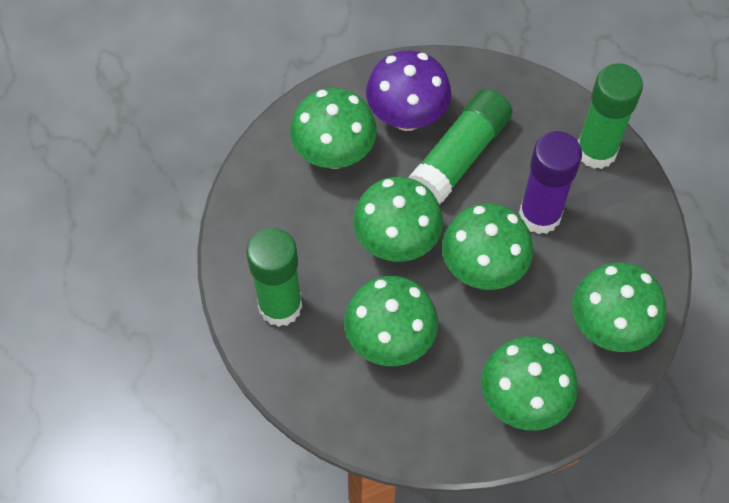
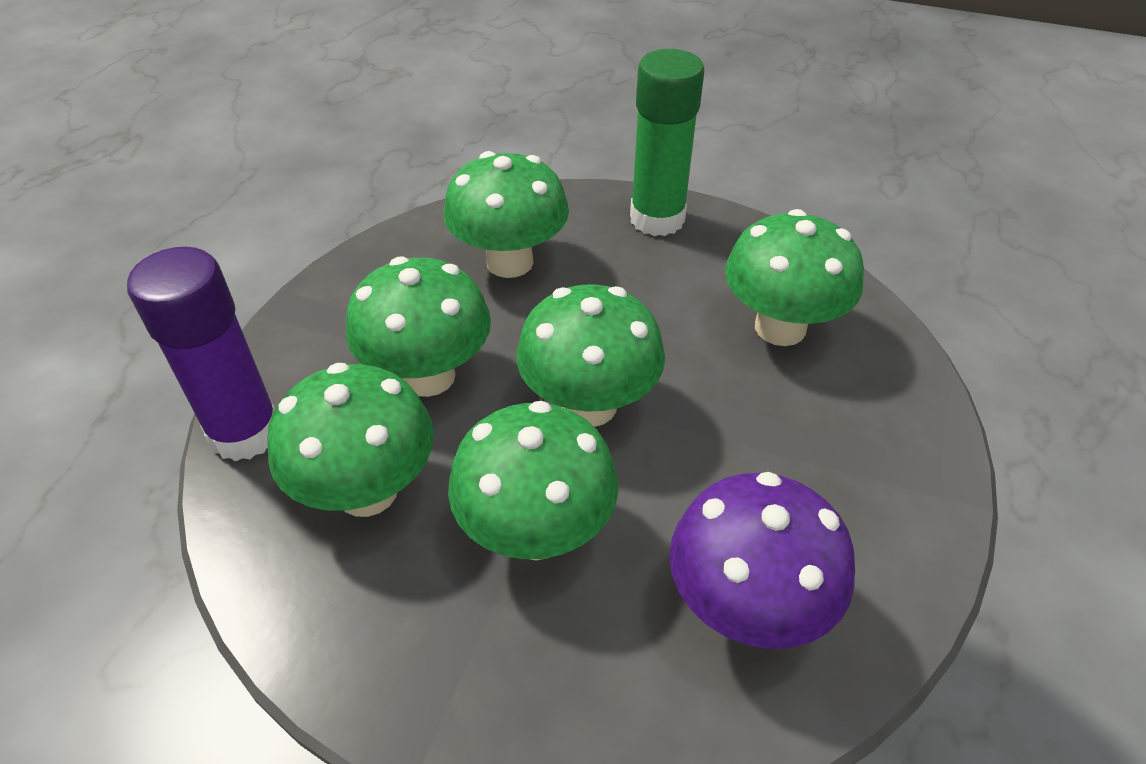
green glue stick: [246,228,302,327] [408,89,512,205] [578,63,643,169] = 3 -> [630,49,704,236] = 1

